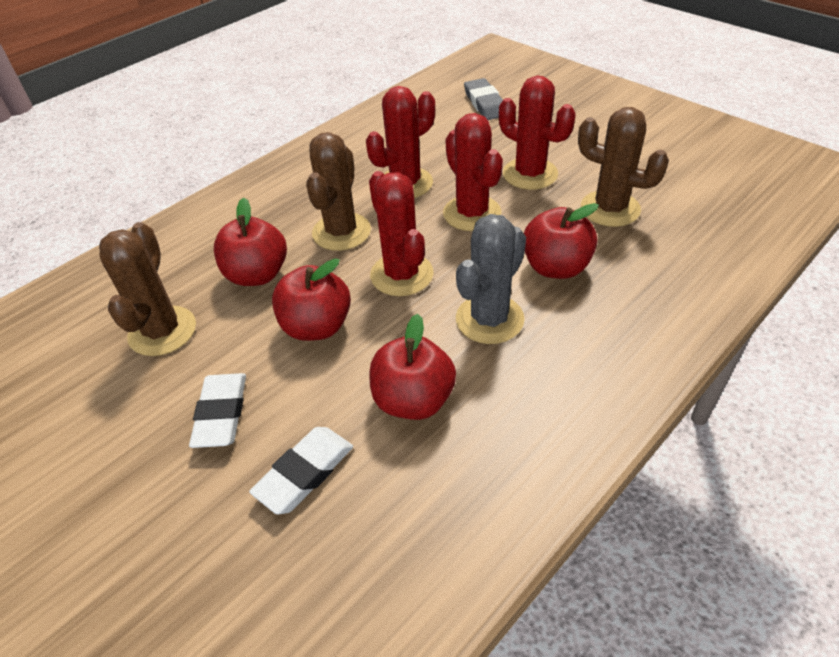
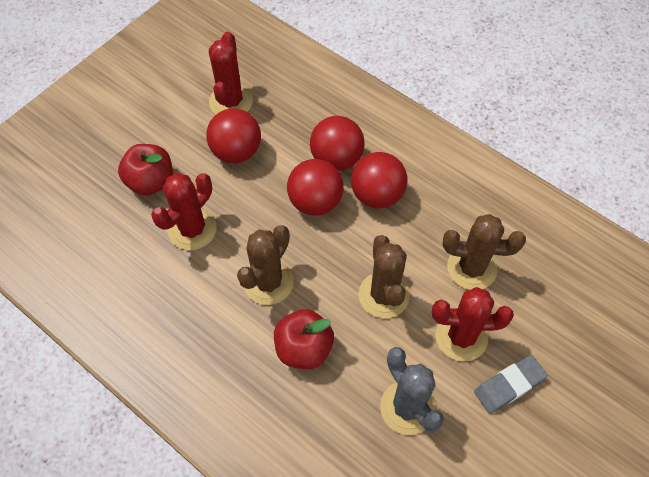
red apple: [214,198,287,286] [272,258,351,341] [369,314,456,420] [524,203,599,279] = 4 -> [118,144,173,196] [274,309,334,369] = 2
red ball: none = 0 -> [206,108,261,163] [287,159,344,216] [310,116,365,171] [351,152,407,208] = 4
red cactus: [366,86,435,198] [369,171,434,296] [443,113,503,231] [499,75,576,190] = 4 -> [151,173,217,250] [209,32,253,114] [432,287,514,362] = 3
white eraser: [189,373,246,448] [249,427,353,514] = 2 -> none = 0

